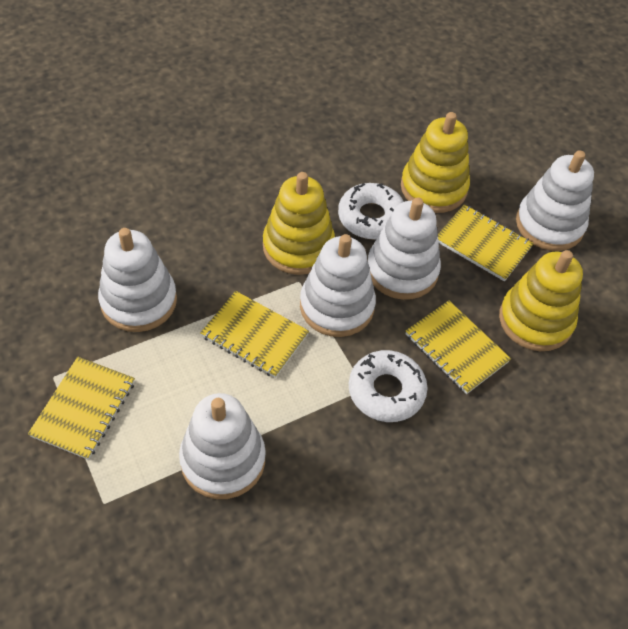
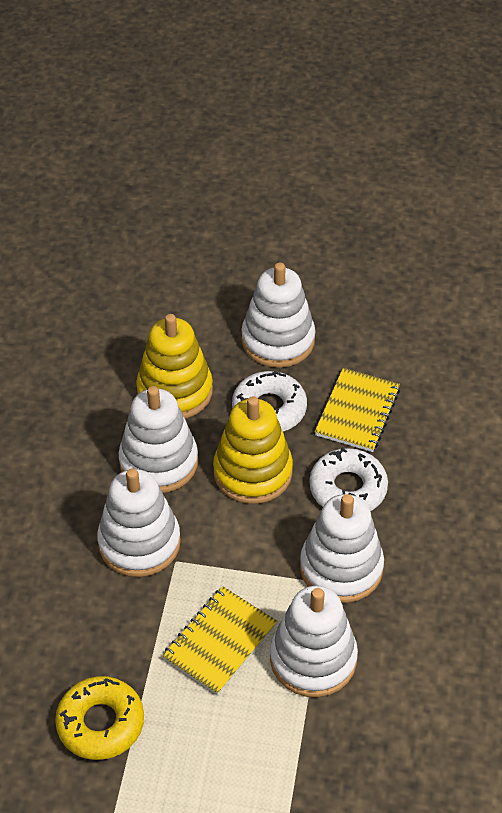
yellow donut: none = 0 -> [55,676,144,760] = 1
yellow notebook: [28,357,135,460] [200,291,309,378] [405,300,511,394] [438,204,534,281] = 4 -> [162,586,277,695] [315,368,400,452] = 2
yellow stacking toy: [263,172,335,275] [401,112,470,213] [499,250,583,351] = 3 -> [136,314,213,419] [213,396,293,504] = 2

